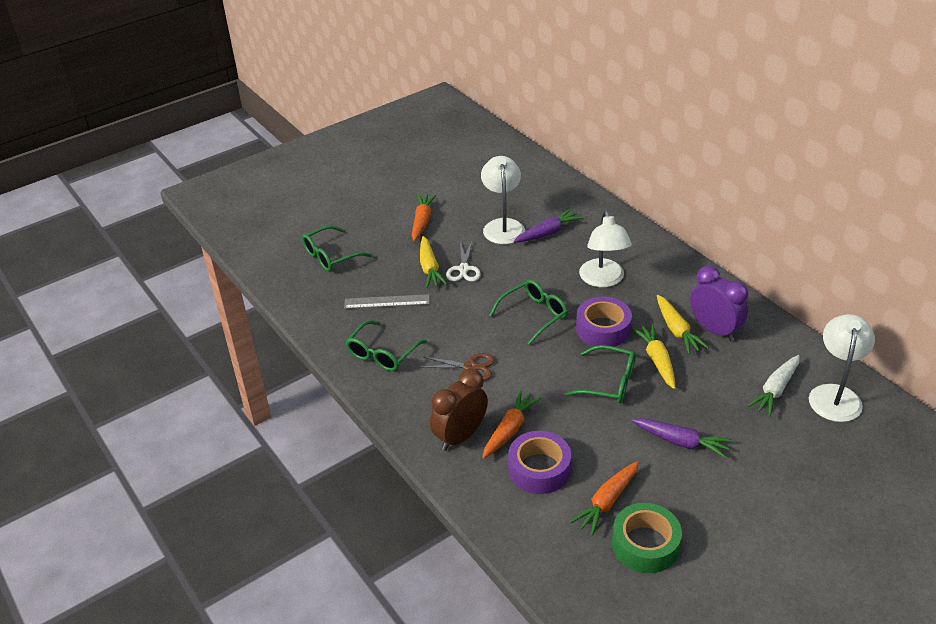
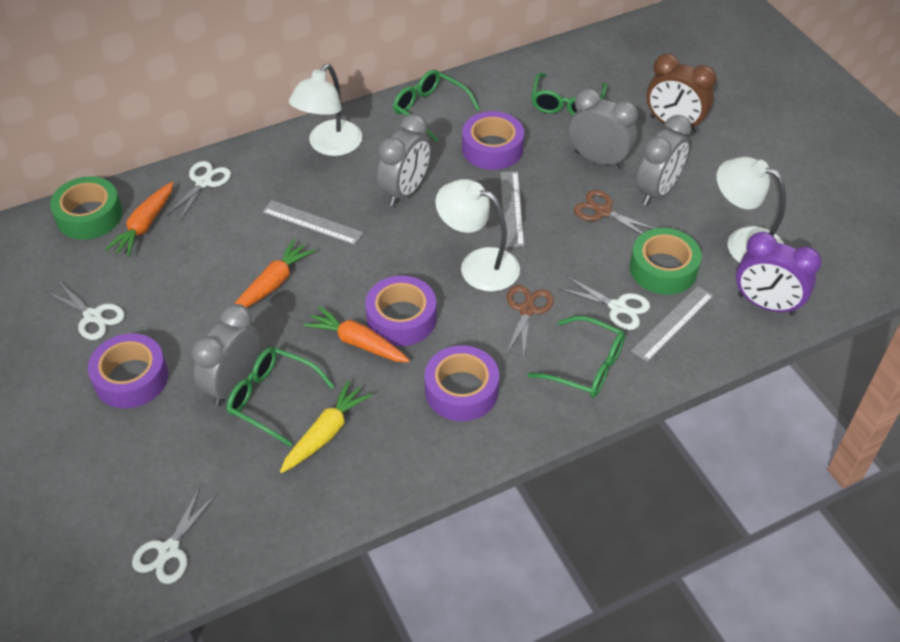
brown scissors: [420,353,495,381] = 1 -> [506,285,554,357] [574,190,655,234] = 2
green tape: [612,503,682,573] = 1 -> [50,176,122,240] [630,228,702,295] = 2
grey clock: none = 0 -> [191,304,261,406] [377,114,430,207] [569,89,638,169] [636,115,692,206] = 4
grey ruler: [344,294,430,309] = 1 -> [262,200,364,245] [500,171,524,247] [631,286,714,362] = 3
purple carrot: [514,208,583,242] [632,418,732,458] = 2 -> none = 0
purple tape: [508,431,571,494] [576,297,632,347] = 2 -> [88,333,168,409] [365,276,437,346] [425,345,499,421] [462,111,524,170] = 4
white carrot: [747,355,800,417] = 1 -> none = 0
white scissors: [446,241,481,281] = 1 -> [46,280,125,340] [132,487,217,584] [165,161,231,221] [558,276,650,330] = 4
yellow carrot: [420,236,447,288] [632,324,675,389] [657,295,709,354] = 3 -> [280,380,372,473] = 1

